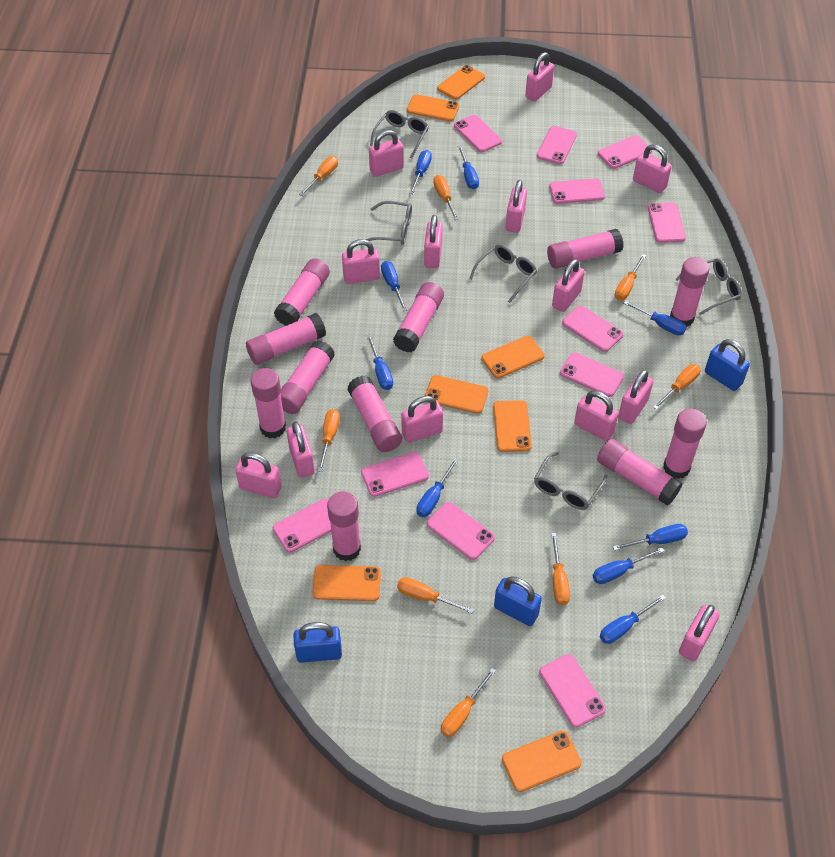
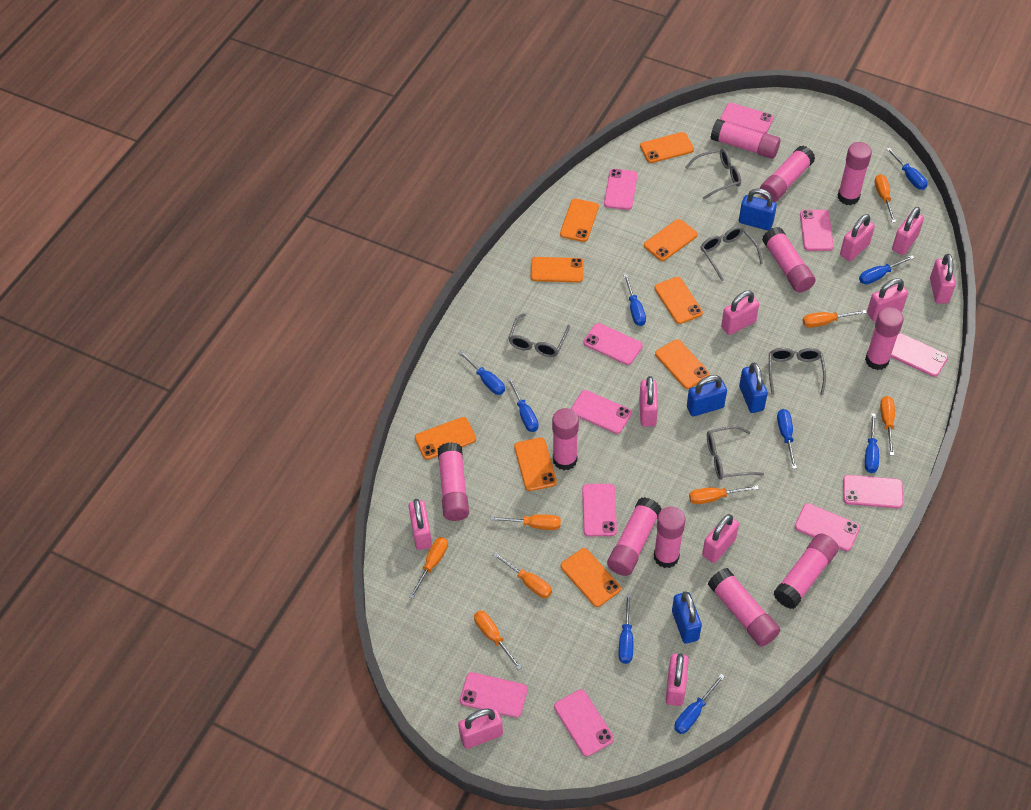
blue padlock: [293,622,342,663] [494,576,542,626] [705,339,750,391] = 3 -> [672,591,702,644] [687,375,727,416] [739,188,777,231] [739,363,768,413] = 4
orange phone: [312,565,381,601] [407,94,459,122] [425,375,488,414] [437,65,485,100] [482,336,545,378] [493,400,532,452] [502,731,582,792] = 7 -> [415,417,476,460] [514,437,557,491] [530,257,584,283] [560,199,599,242] [561,548,621,607] [640,132,694,163] [644,219,698,261] [654,277,703,324] [655,339,710,389] = 9
pink padlock: [235,452,282,498] [287,421,315,478] [342,239,380,284] [369,130,404,177] [401,396,443,443] [424,215,443,268] [506,180,527,233] [525,52,554,101] [552,259,585,312] [574,391,619,441] [618,370,653,424] [633,144,672,193] [679,605,720,661] = 13 -> [408,499,432,550] [458,708,503,749] [639,376,658,427] [666,653,689,706] [702,514,739,563] [721,291,759,335] [840,214,875,261] [867,278,908,321] [892,207,924,255] [930,254,956,304] = 10

